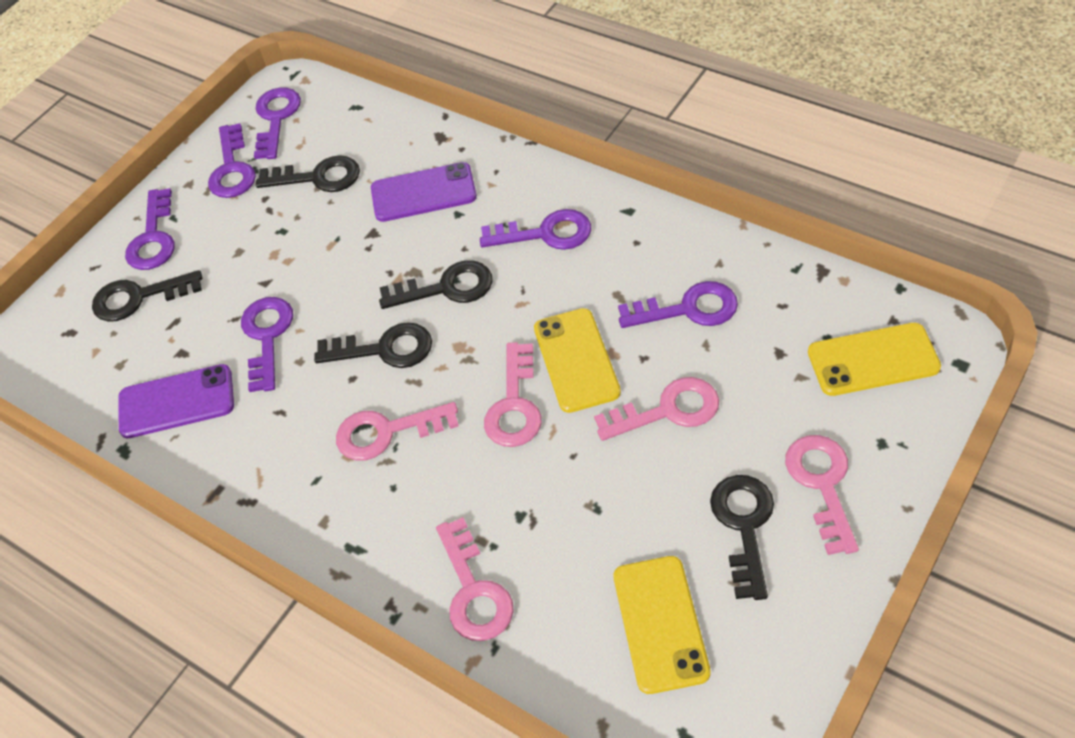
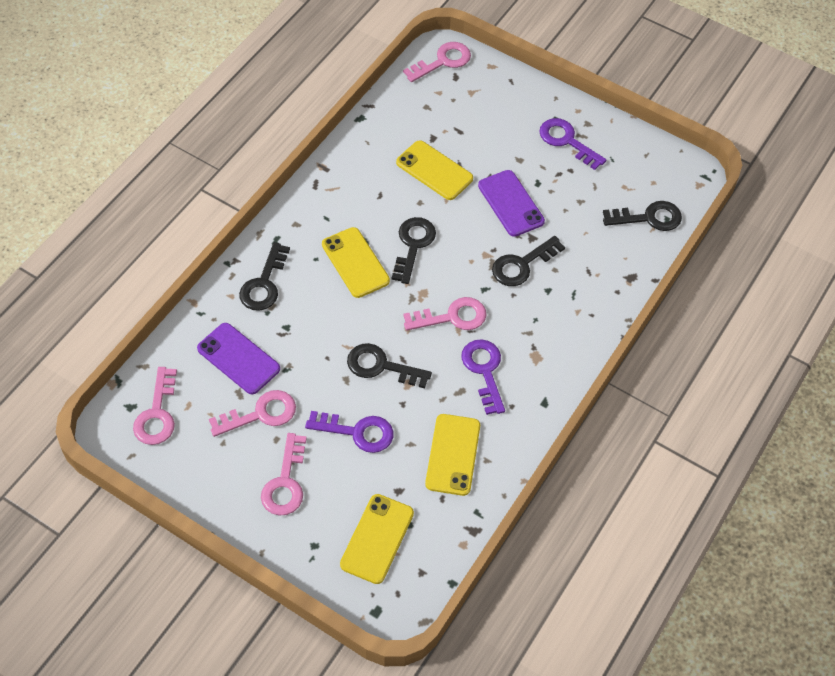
purple key: [125,188,175,270] [208,123,256,198] [241,297,293,392] [254,87,301,159] [480,209,591,250] [618,281,738,328] = 6 -> [305,411,393,453] [461,340,505,415] [539,118,606,170] = 3
yellow phone: [534,308,621,413] [613,556,711,694] [808,323,941,396] = 3 -> [322,227,390,298] [340,494,414,584] [396,140,473,200] [425,414,480,496] = 4

